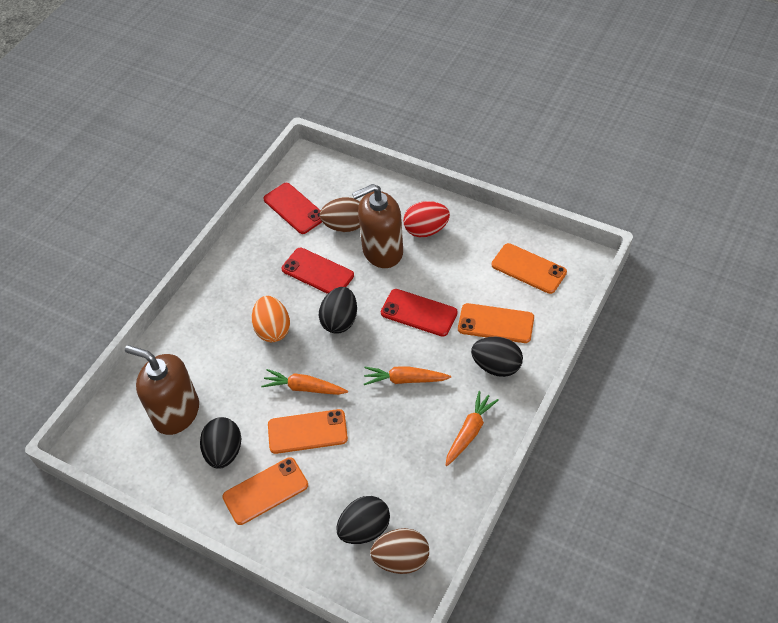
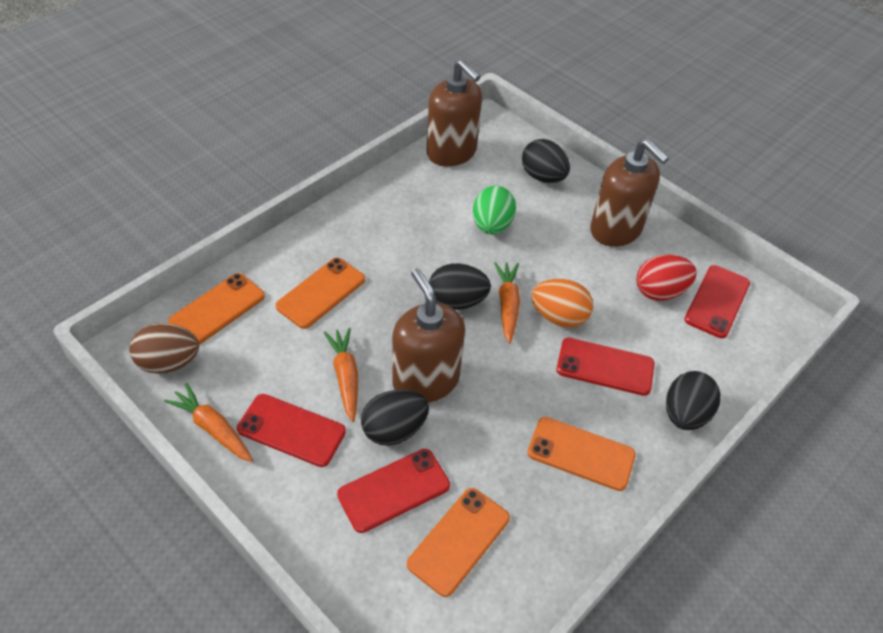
brown egg: [319,197,360,232] [370,528,429,574] = 2 -> [129,323,199,374] = 1
brown soap dispenser: [125,345,199,435] [352,184,403,268] = 2 -> [392,269,465,403] [427,59,482,166] [590,139,669,247] = 3
green egg: none = 0 -> [473,186,516,235] = 1
red phone: [263,183,322,234] [281,248,354,294] [381,289,458,337] = 3 -> [237,394,346,467] [337,449,450,533] [556,338,655,396] [684,265,750,338] = 4

